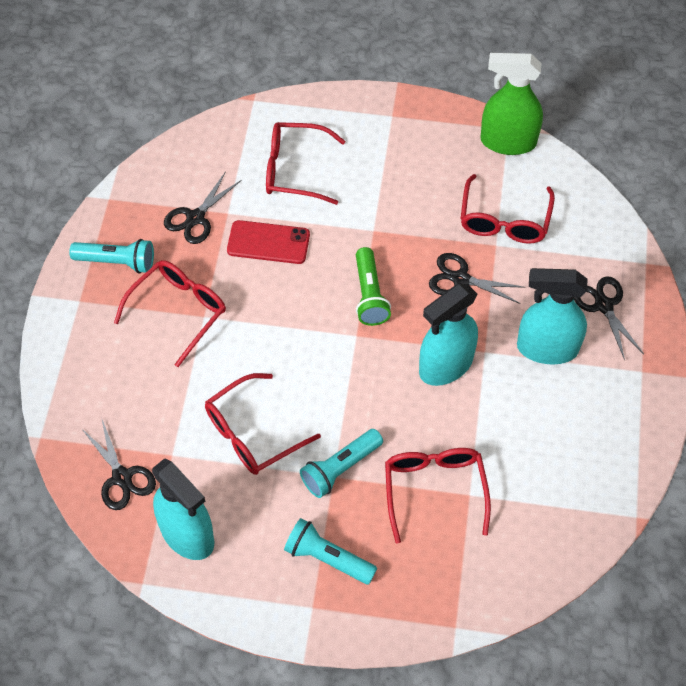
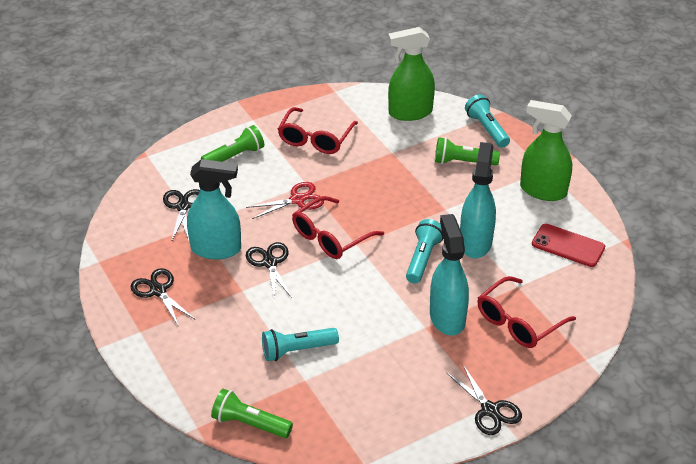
green flashlight: [356,247,391,326] = 1 -> [201,125,264,162] [211,389,293,438] [435,137,500,165] = 3
green spray bottle: [481,53,543,155] = 1 -> [388,27,435,121] [520,100,572,201] = 2
red glasses: [114,260,226,367] [205,373,321,475] [266,122,346,205] [385,448,491,543] [461,174,555,244] = 5 -> [278,107,358,154] [292,196,384,259] [477,276,576,348] = 3
red scissors: none = 0 -> [246,182,324,219] = 1

